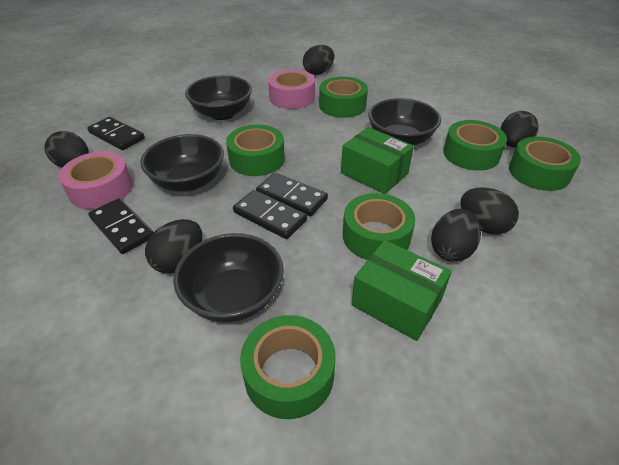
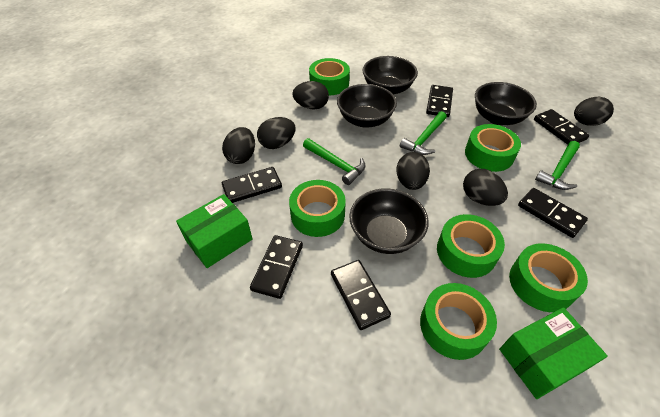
black domino: [87,117,145,150] [88,198,153,254] [233,190,307,239] [256,173,328,217] = 4 -> [222,167,282,203] [250,235,303,299] [331,260,391,330] [426,85,453,117] [518,188,588,238] [534,109,589,145] = 6
green hammer: none = 0 -> [303,138,365,185] [400,111,447,155] [535,141,580,190] = 3
pink tape: [59,151,133,209] [268,69,315,109] = 2 -> none = 0

